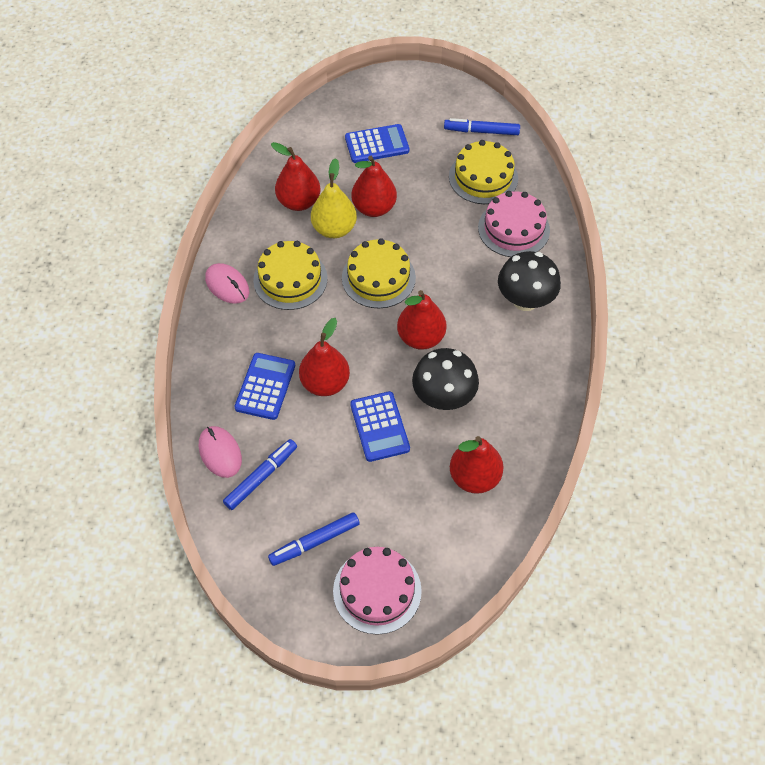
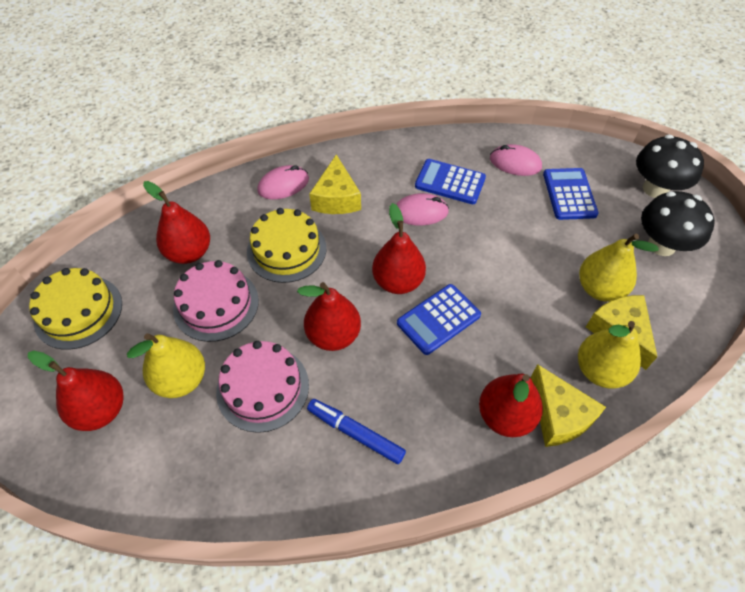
blue marker: [223,439,297,510] [268,512,360,566] [444,118,520,135] = 3 -> [307,399,406,464] = 1
pink mouse: [199,426,242,478] [205,263,249,304] = 2 -> [257,165,309,200] [396,193,449,226] [490,144,542,176] = 3
yellow cake: [253,241,328,310] [342,238,416,308] [449,140,518,204] = 3 -> [29,268,122,350] [247,208,326,283] = 2
yellow cheese: none = 0 -> [309,154,361,214] [531,364,606,447] [586,295,657,370] = 3
yellow pear: [311,158,357,238] = 1 -> [127,333,205,398] [578,321,641,389] [579,234,659,302] = 3

